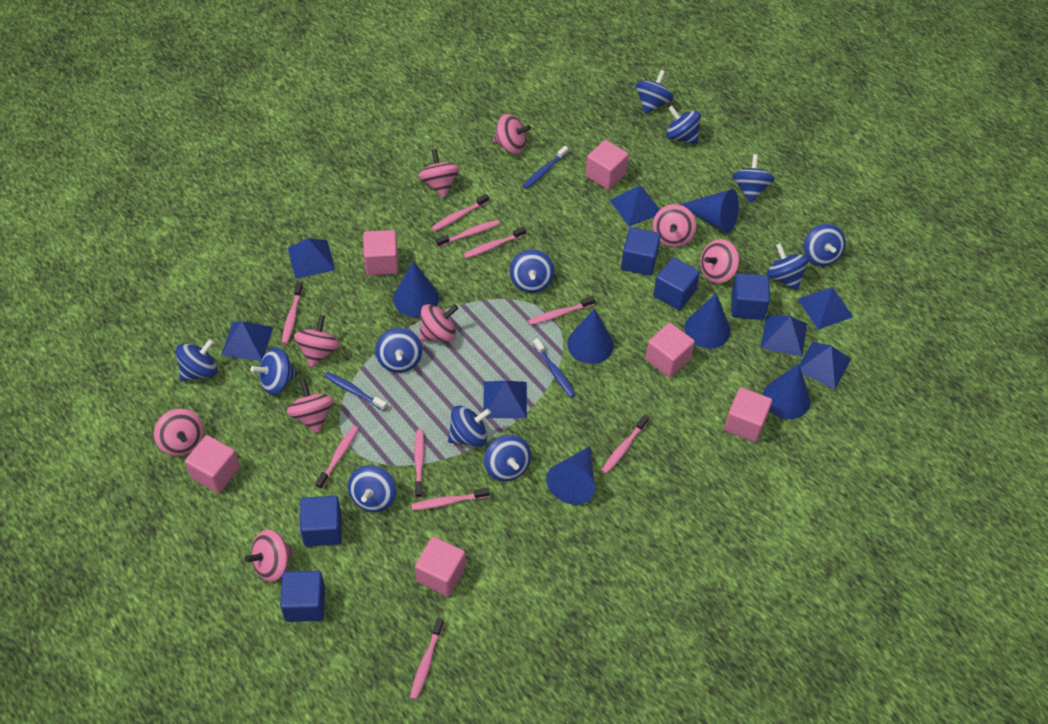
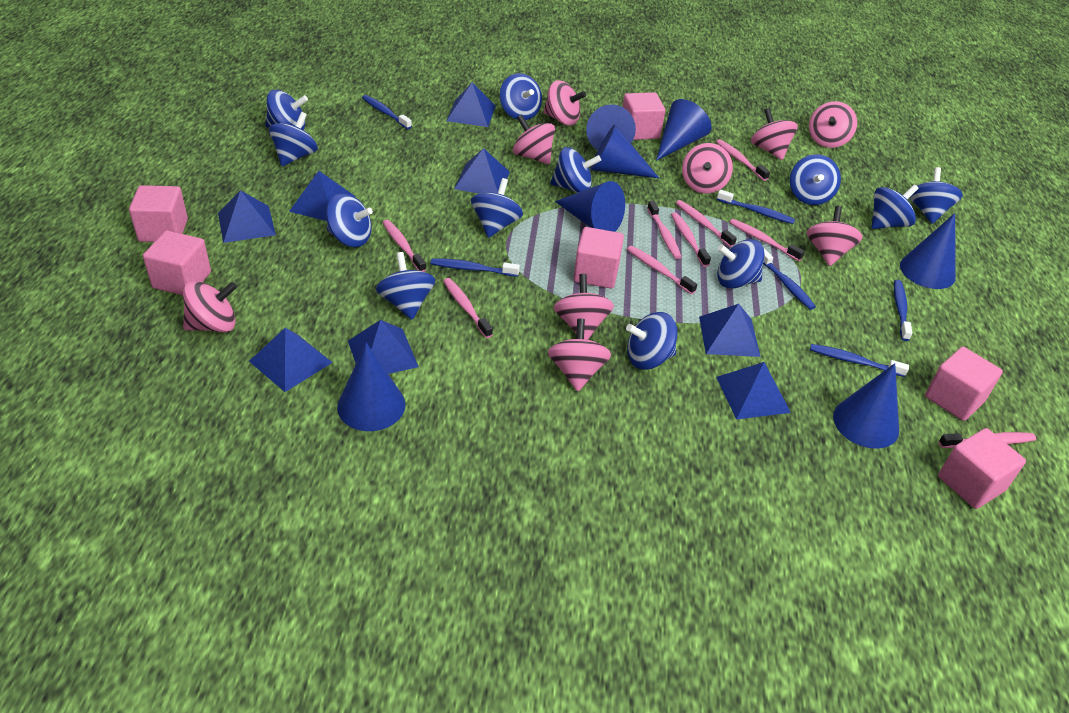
blue cone: [393,261,439,317] [546,446,595,505] [567,308,614,364] [679,189,739,233] [684,293,730,349] [763,364,810,419] = 6 -> [337,343,405,431] [555,181,625,232] [586,104,636,150] [590,124,659,178] [656,99,711,161] [833,363,899,449] [900,213,956,289] = 7
blue cube: [280,571,325,622] [300,496,342,546] [621,227,661,276] [653,257,700,310] [732,273,770,320] = 5 -> none = 0
blue pyramid: [221,321,273,361] [288,238,335,279] [483,381,527,418] [610,186,660,227] [761,316,807,357] [798,287,853,330] [800,341,851,389] = 7 -> [218,190,276,243] [249,328,333,392] [289,171,355,221] [348,320,419,374] [446,83,496,127] [454,148,510,194] [699,304,761,357] [716,362,791,419] = 8
blue toothbrush: [324,372,387,411] [523,146,568,189] [533,338,576,397] = 3 -> [362,95,412,129] [431,258,520,277] [717,190,795,224] [763,249,816,310] [810,344,909,377] [894,280,912,341] = 6
pink toothbrush: [282,282,303,344] [316,426,359,489] [410,618,444,700] [411,488,489,510] [414,429,425,498] [431,194,489,231] [436,220,499,247] [463,227,526,258] [528,296,595,325] [601,415,649,474] = 10 -> [382,220,426,272] [443,278,493,338] [627,246,697,294] [647,201,681,259] [671,212,711,267] [676,200,737,247] [716,139,770,181] [729,219,805,261] [939,432,1036,448] = 9

